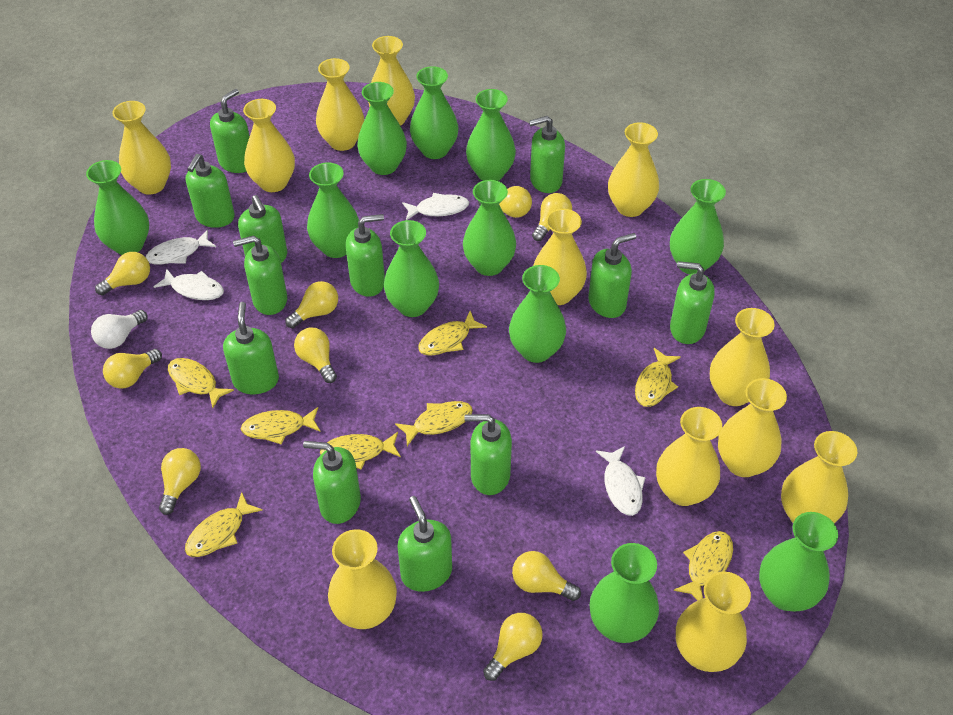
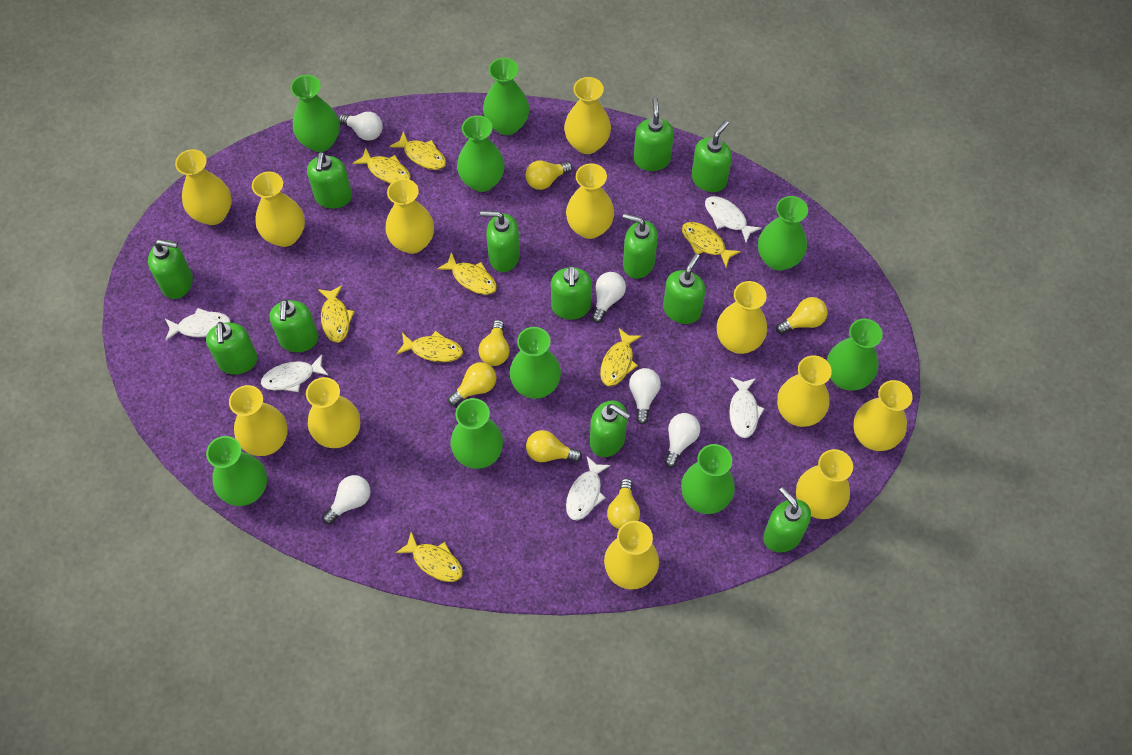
green vase: [86,160,149,255] [307,162,359,258] [357,82,407,175] [384,220,439,317] [410,66,458,159] [463,180,516,276] [466,89,516,181] [509,265,566,363] [590,543,659,643] [670,179,726,274] [759,512,838,612] = 11 -> [206,436,267,506] [290,75,340,152] [451,398,503,469] [457,115,505,192] [483,58,529,135] [510,327,561,399] [681,444,735,514] [758,196,808,271] [827,319,883,391] = 9
white fish: [145,230,216,265] [154,269,224,300] [402,193,469,220] [596,446,646,516] = 4 -> [165,308,230,341] [261,354,329,392] [566,457,611,520] [705,196,762,242] [729,377,765,438] = 5
white light bulb: [91,310,148,349] = 1 -> [322,475,371,524] [339,112,383,141] [592,272,626,323] [629,368,661,424] [664,413,700,467] = 5
yellow light bulb: [95,252,150,296] [103,349,162,389] [159,448,201,515] [285,281,338,328] [294,327,337,383] [478,186,532,218] [483,613,543,681] [512,551,581,601] [532,193,572,241] = 9 -> [448,362,496,406] [478,320,510,366] [525,160,573,190] [526,430,582,462] [607,478,640,529] [776,297,828,334] = 6

